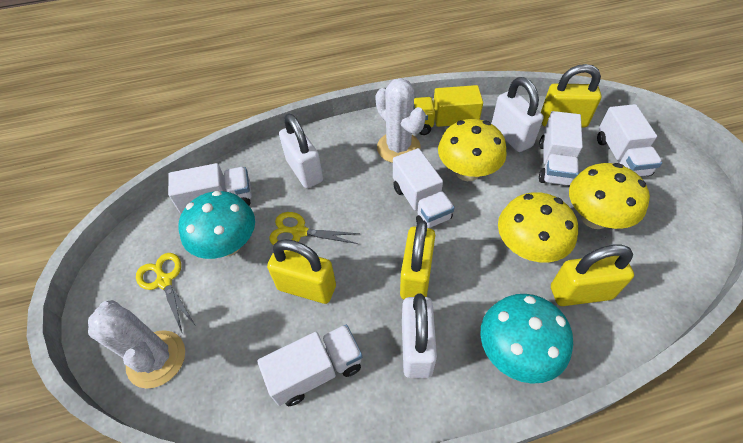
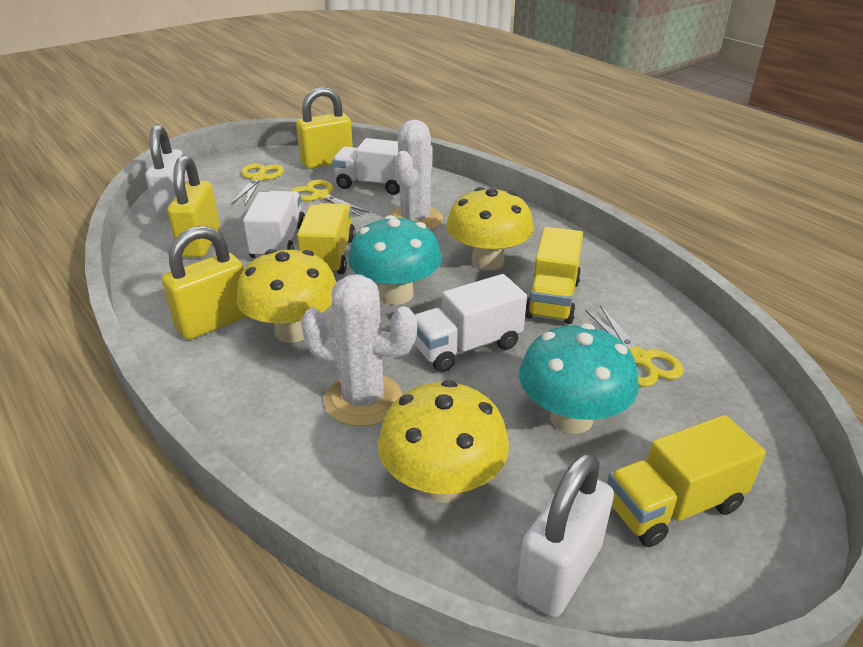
white padlock: [279,113,323,188] [402,294,437,378] [491,77,544,152] = 3 -> [145,125,189,220] [517,452,614,618] = 2
white truck: [168,163,252,214] [257,325,362,406] [393,148,455,228] [539,111,583,187] [597,104,662,177] = 5 -> [243,191,305,259] [332,138,400,195] [414,274,527,372] = 3
yellow padlock: [267,239,336,304] [400,220,435,299] [541,64,602,128] [551,244,634,306] = 4 -> [162,226,248,340] [167,155,220,257] [296,87,353,169] = 3
yellow scissors: [136,253,196,332] [269,212,360,245] = 2 -> [231,163,284,205] [291,180,370,216] [585,305,684,387] = 3
yellow truck: [413,85,483,135] = 1 -> [297,203,356,274] [525,227,583,324] [607,415,766,547] = 3

